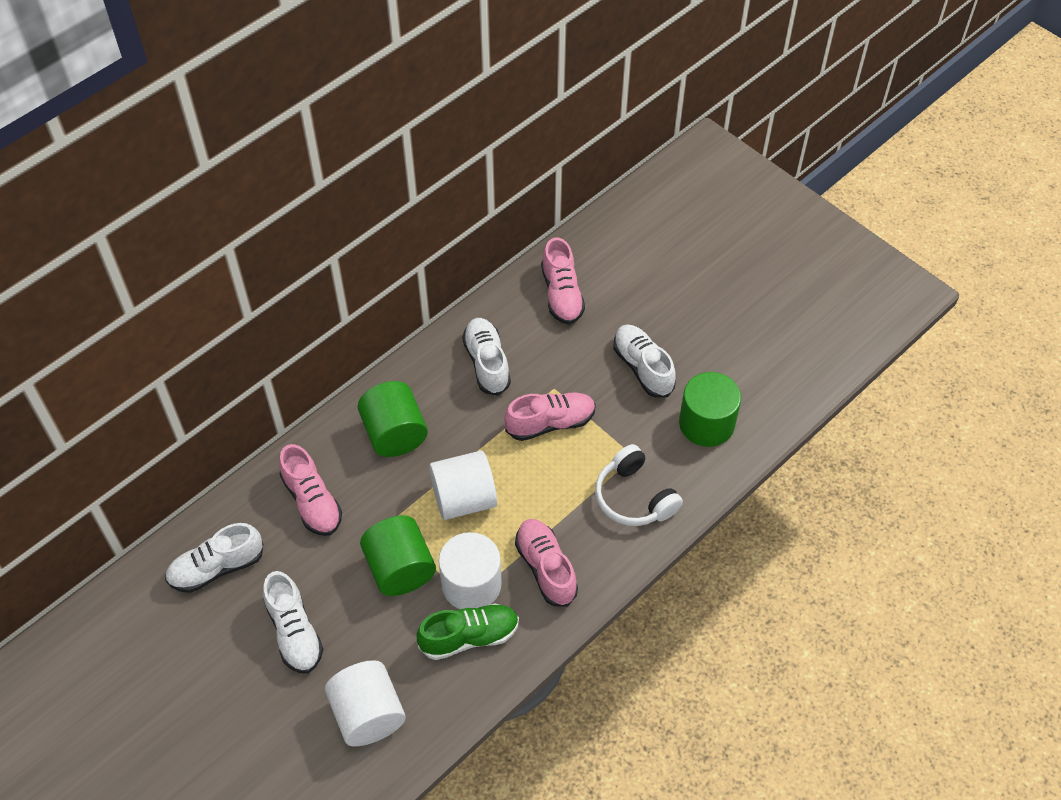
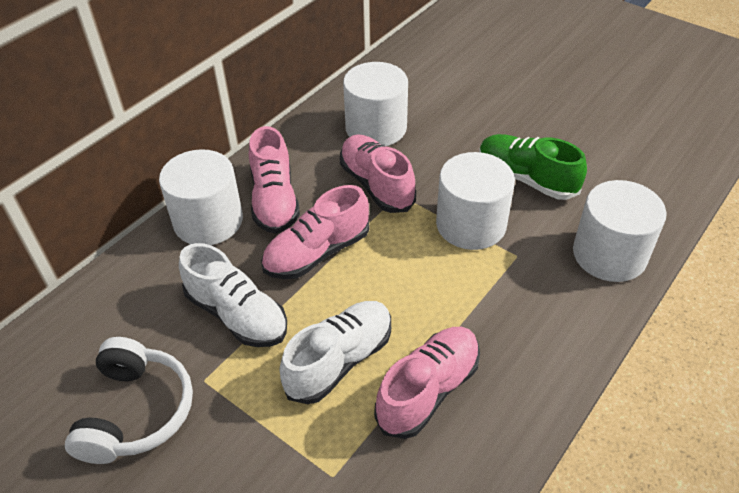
green cylinder: [358,381,428,457] [360,516,436,596] [679,372,741,447] = 3 -> none = 0
white cylinder: [325,660,406,746] [429,451,497,520] [439,532,502,609] = 3 -> [159,149,243,245] [343,62,408,146] [436,152,515,250] [573,180,667,282] = 4
white shoe: [165,523,263,593] [263,571,323,674] [462,318,511,396] [613,324,676,398] = 4 -> [179,243,287,347] [280,301,391,404] = 2

